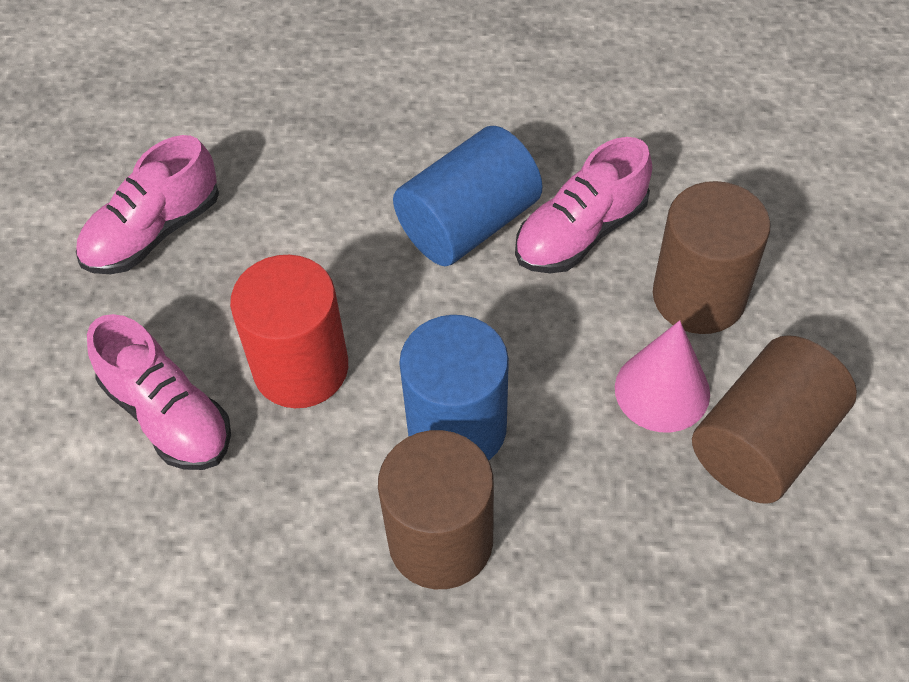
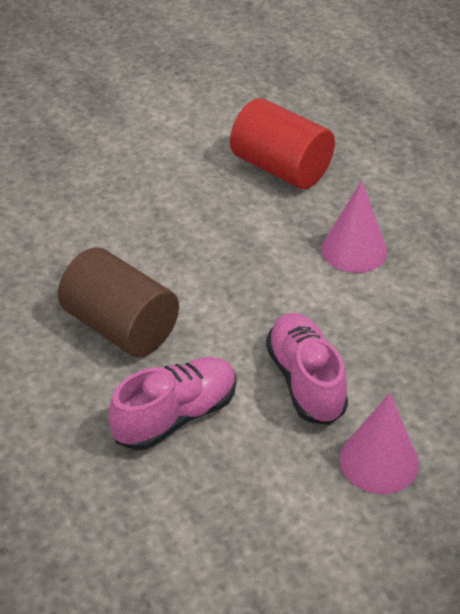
blue cylinder: [393,126,543,266] [399,315,509,460] = 2 -> none = 0
brown cylinder: [378,430,494,589] [653,181,771,334] [692,335,857,504] = 3 -> [58,247,179,357] = 1
pink cone: [615,320,710,432] = 1 -> [322,181,387,273] [340,393,419,494] = 2
pink shoe: [76,135,219,274] [87,314,231,470] [515,137,652,273] = 3 -> [109,357,237,450] [266,313,348,425] = 2

